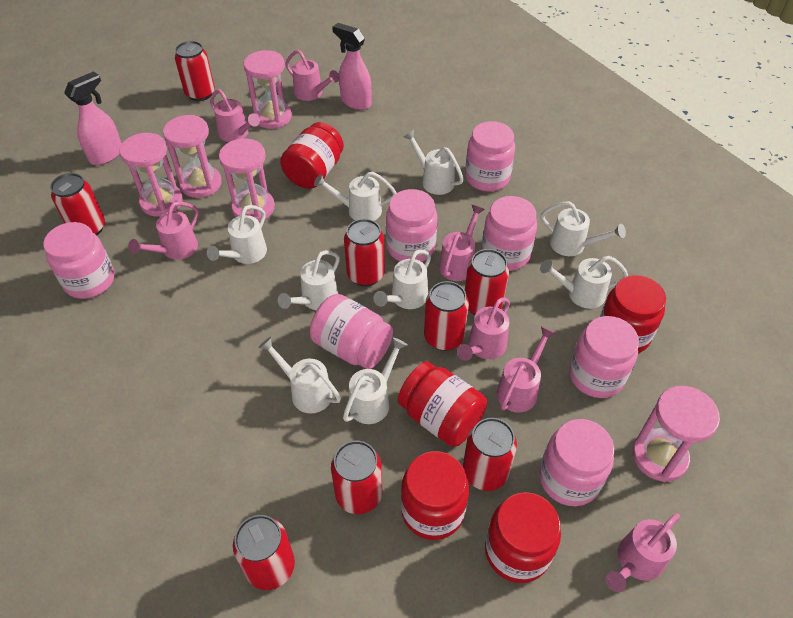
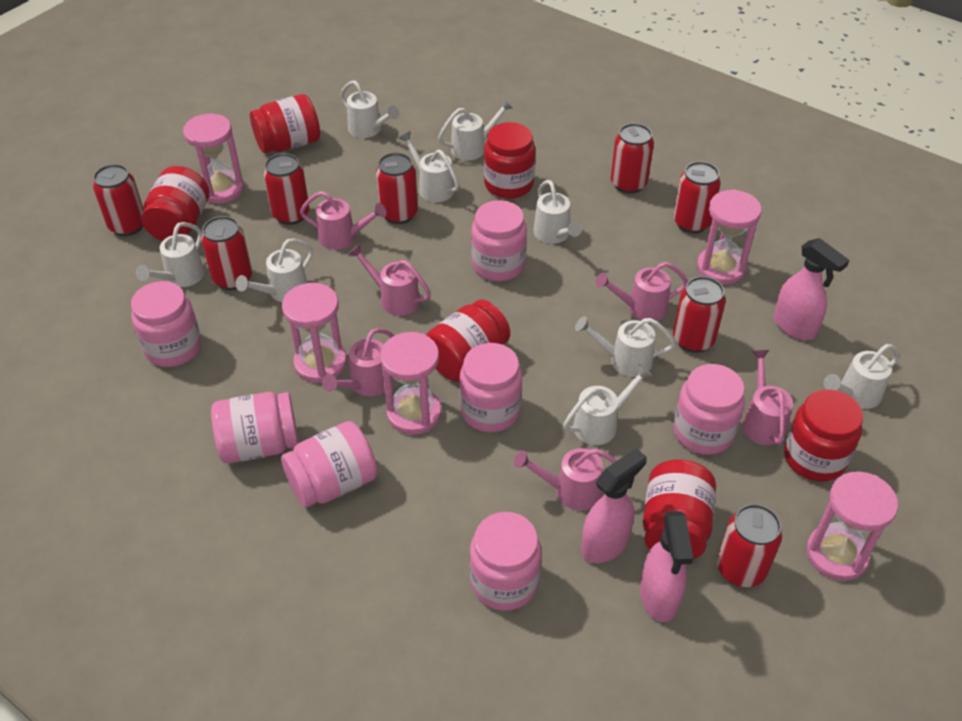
pink spray bottle: [64,72,122,165] [332,23,372,110] = 2 -> [581,448,647,563] [640,511,693,622] [773,238,849,340] = 3
pink watering can: [128,201,199,260] [210,89,260,142] [286,50,340,101] [439,205,485,281] [457,298,510,361] [497,326,556,413] [606,513,680,592] = 7 -> [300,191,386,250] [322,328,394,396] [349,244,431,316] [514,448,617,510] [595,262,688,321] [742,350,793,445] = 6
red jar: [280,122,344,189] [398,362,487,447] [401,451,469,540] [485,492,561,583] [600,275,666,353] = 5 -> [141,166,209,241] [250,94,320,153] [426,300,510,382] [484,122,535,199] [643,459,716,559] [784,389,863,482] = 6

